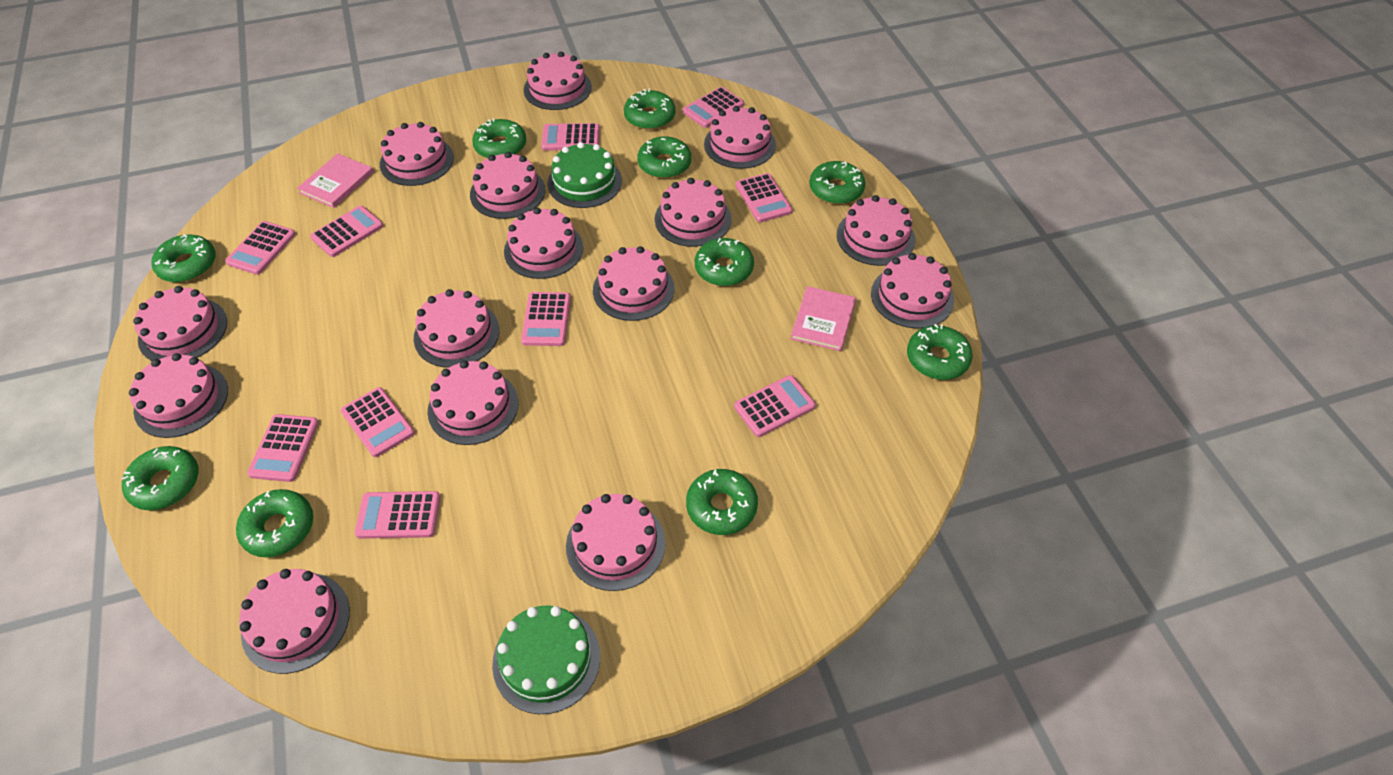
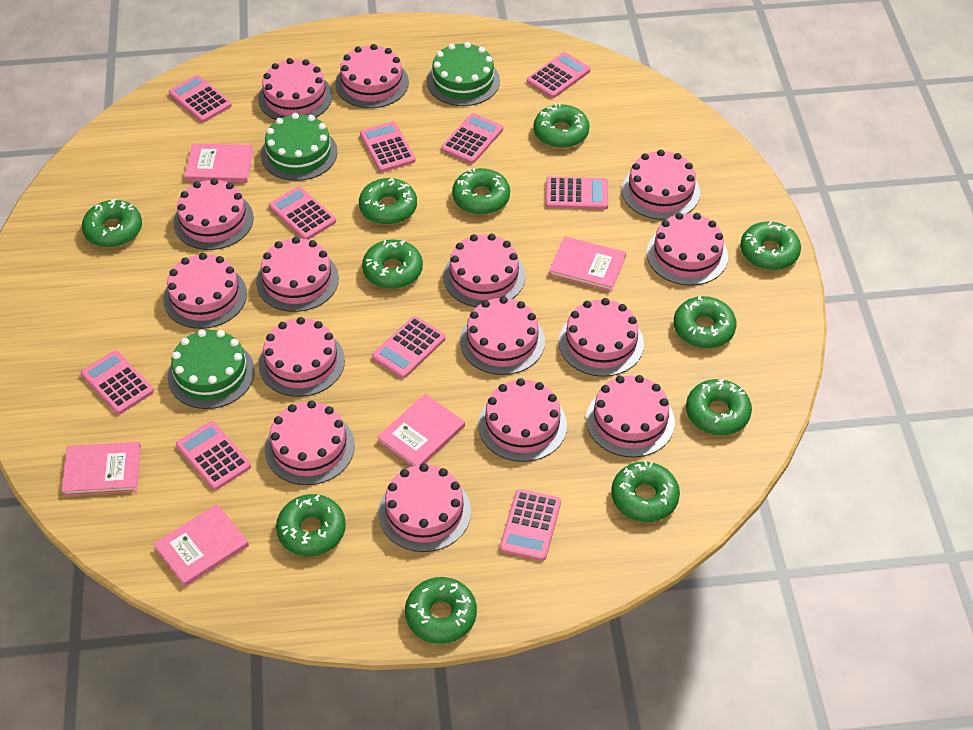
green cake: [492,606,600,714] [547,142,622,208] = 2 -> [168,329,255,409] [261,113,338,181] [427,42,500,106] = 3
green donut: [122,446,198,510] [151,234,216,282] [236,489,313,557] [472,118,526,158] [624,89,675,130] [637,136,691,178] [686,469,758,535] [695,238,754,286] [809,161,865,204] [907,324,973,380] = 10 -> [82,199,142,248] [276,494,346,556] [359,178,417,225] [362,240,423,289] [405,577,477,644] [452,168,510,215] [533,103,590,148] [611,461,680,522] [674,295,737,348] [686,379,752,435] [740,221,801,270] = 11
pink book: [297,153,374,208] [791,286,856,351] = 2 -> [62,442,141,496] [154,504,249,587] [185,143,254,183] [377,394,465,466] [549,236,626,292] = 5

